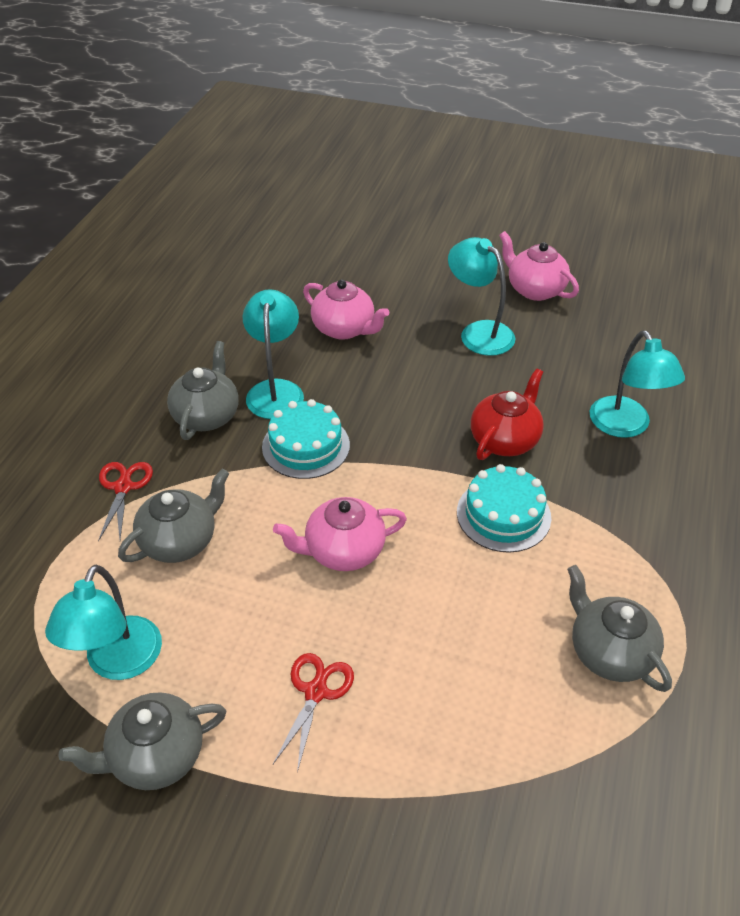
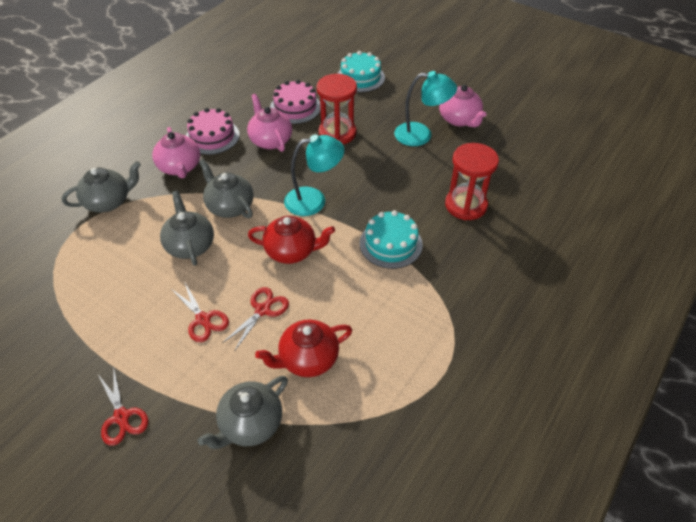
pink cake: none = 0 -> [186,108,240,155] [270,80,321,124] = 2
red hourglass: none = 0 -> [317,74,357,144] [445,143,499,220] = 2
red scissors: [98,462,153,542] [273,653,354,772] = 2 -> [99,366,148,446] [172,281,229,342] [222,287,289,352] = 3
red teapot: [471,368,544,460] = 1 -> [248,216,335,264] [255,319,352,377] = 2
turquoise lamp: [45,565,162,680] [243,289,304,419] [448,237,515,356] [590,330,685,438] = 4 -> [284,134,344,216] [394,71,457,146] = 2

